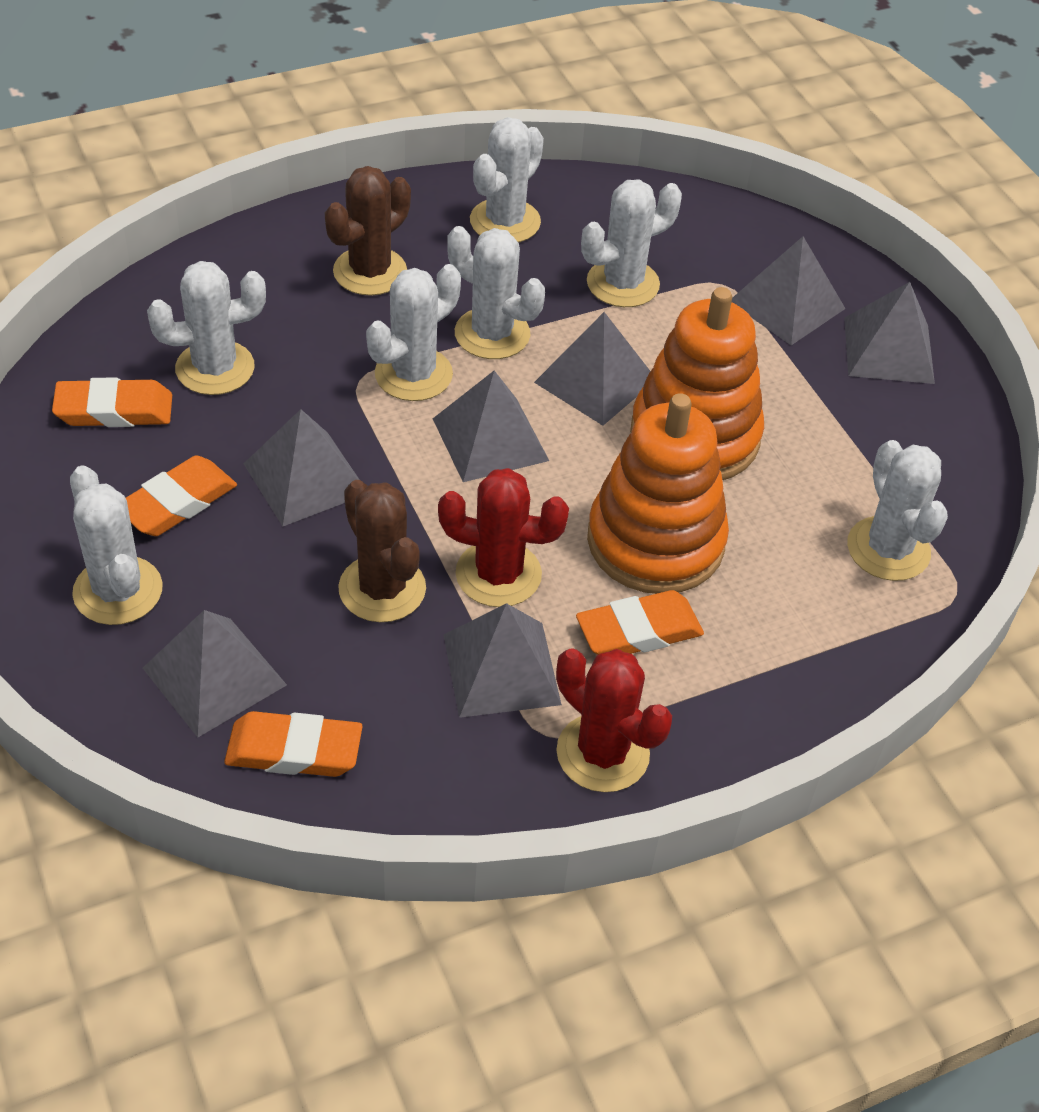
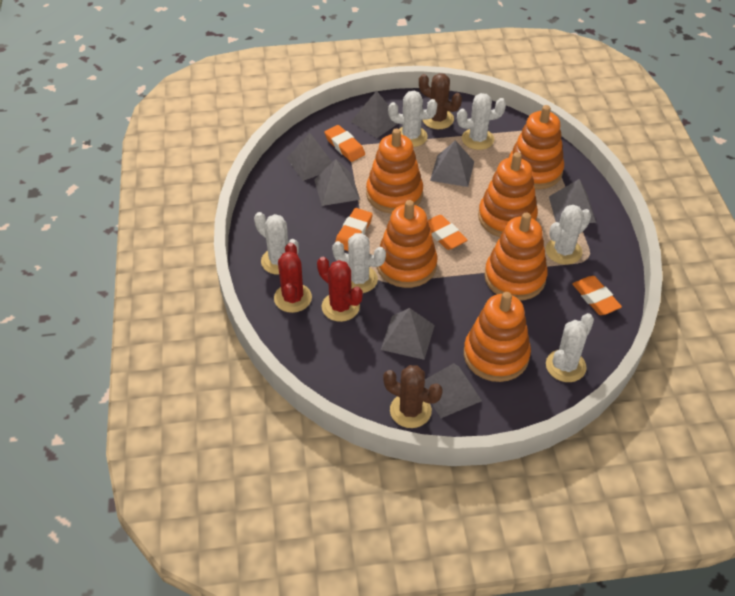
orange stacking toy: [587,393,729,594] [630,287,764,480] = 2 -> [366,129,423,214] [377,200,437,288] [464,292,531,382] [478,152,538,237] [484,213,548,301] [509,105,564,190] = 6
white cactus: [70,465,163,625] [147,261,266,395] [366,264,461,401] [447,226,545,359] [470,117,544,243] [581,180,682,307] [847,440,948,581] = 7 -> [254,212,299,275] [332,233,386,293] [388,91,437,147] [457,93,506,150] [546,205,591,265] [546,313,594,382] = 6

